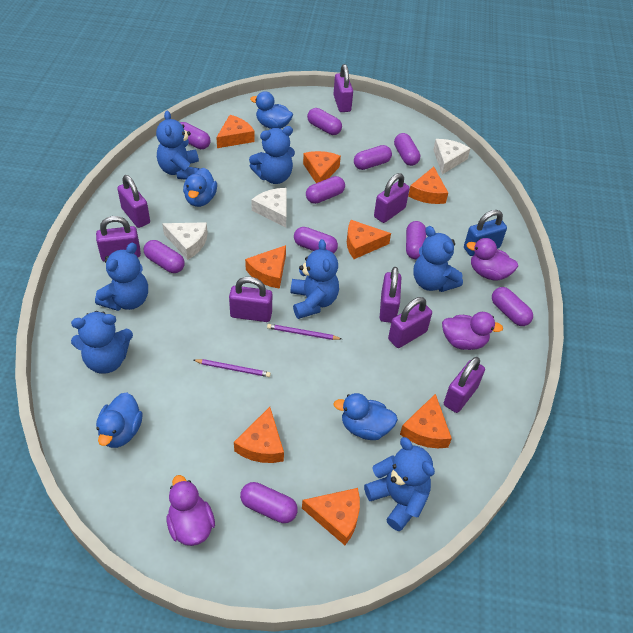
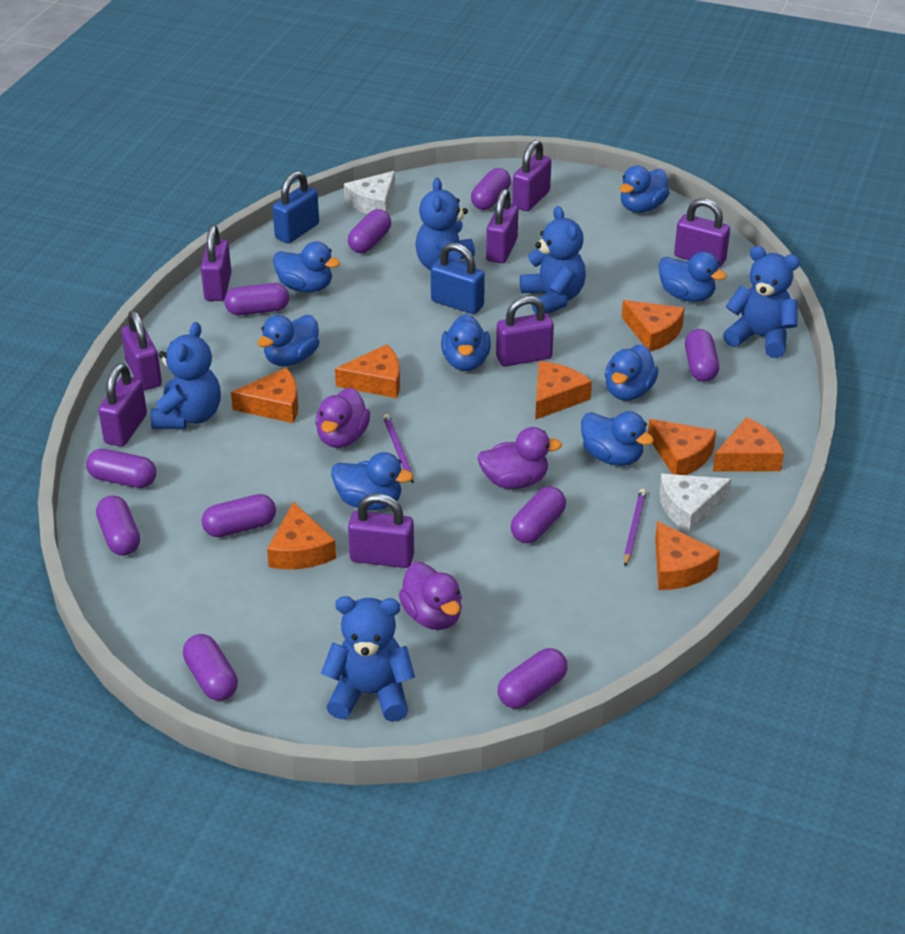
blue duck: [96,392,143,448] [183,168,217,207] [250,91,293,129] [333,393,398,440] = 4 -> [257,315,319,366] [273,241,340,293] [331,452,413,510] [441,314,491,371] [581,411,654,466] [605,344,658,401] [620,165,669,213] [659,251,727,302] = 8
blue padlock: [464,210,507,256] = 1 -> [272,171,319,244] [431,243,485,314] = 2
blue teddy bear: [71,311,133,374] [95,242,148,311] [156,111,199,180] [249,126,295,184] [290,239,339,319] [364,437,435,531] [413,226,463,292] = 7 -> [151,322,221,429] [321,596,415,722] [415,178,476,270] [520,206,586,314] [723,246,800,358] = 5
white cheese: [162,222,208,260] [251,188,287,227] [433,139,471,174] = 3 -> [344,171,395,214] [659,474,731,533] = 2

